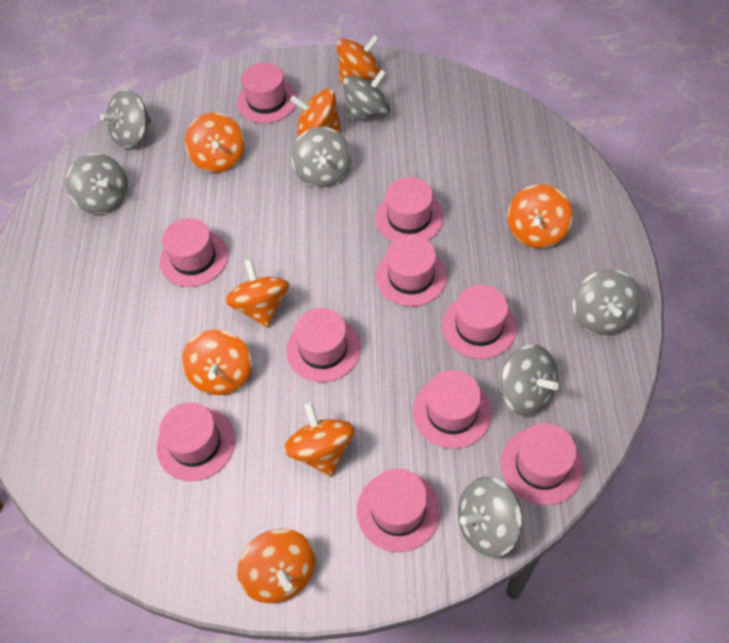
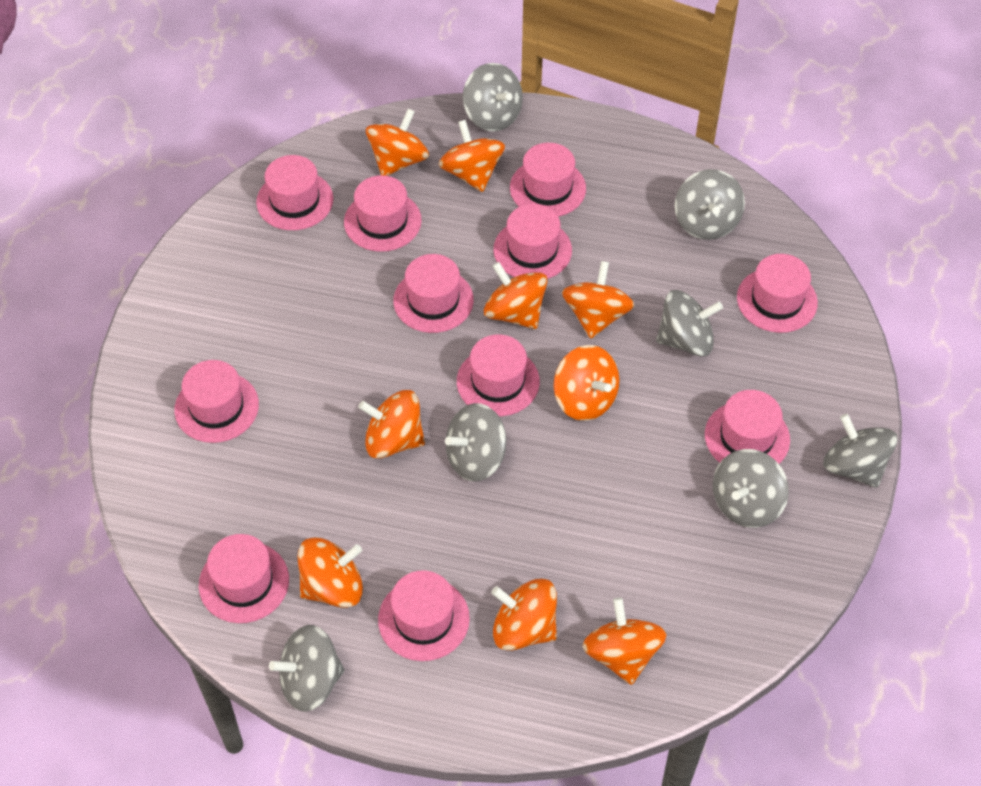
orange spinning top: [182,330,252,395] [185,112,245,173] [225,259,289,328] [237,529,316,603] [284,402,355,476] [290,89,341,136] [337,35,381,83] [507,184,573,248] = 8 -> [297,537,363,608] [358,390,425,459] [366,109,429,176] [439,120,505,192] [484,262,548,329] [491,579,557,651] [554,345,619,421] [562,261,635,339] [582,597,667,685] = 9
pink hat: [156,402,235,481] [159,218,228,287] [237,62,298,123] [286,308,361,382] [357,469,441,552] [376,177,444,242] [376,236,447,307] [413,370,492,449] [442,285,517,359] [500,423,584,505] = 10 -> [174,360,259,443] [199,534,289,623] [256,155,333,230] [344,175,422,252] [378,570,470,661] [393,254,474,333] [457,334,540,416] [493,204,572,279] [510,143,586,217] [705,390,790,464] [737,254,818,333] = 11

